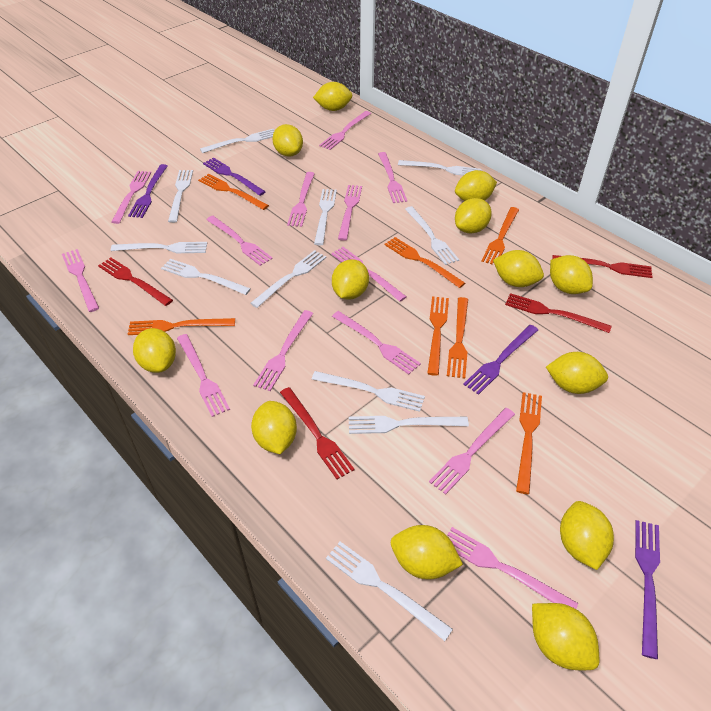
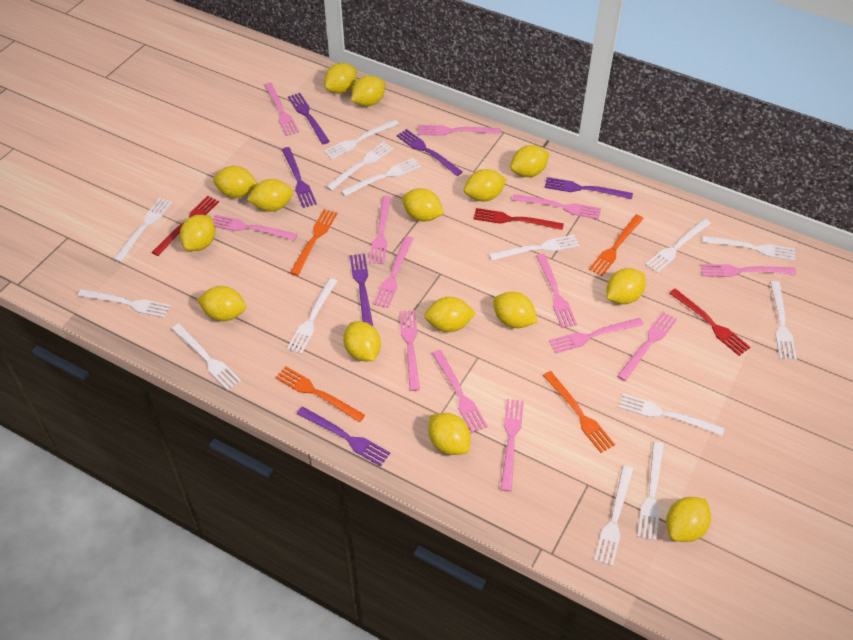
orange fork: [128,318,235,335] [198,174,269,210] [385,237,465,288] [427,296,449,376] [447,297,468,378] [481,207,519,265] [516,392,542,494] = 7 -> [275,366,365,422] [290,209,337,276] [543,371,615,453] [589,214,644,276] = 4
purple fork: [128,164,168,218] [203,157,266,196] [463,325,538,395] [635,520,660,659] = 4 -> [282,147,317,208] [288,93,330,144] [297,407,390,466] [350,254,373,326] [396,129,463,176] [544,177,633,199] = 6
red fork: [98,258,173,306] [280,387,355,479] [505,293,612,333] [552,255,653,278] = 4 -> [152,196,219,256] [473,208,564,230] [669,289,750,356] = 3
white fork: [111,242,207,253] [161,259,251,295] [168,170,193,223] [200,129,275,153] [250,250,327,308] [312,371,425,412] [314,189,337,245] [326,542,453,641] [349,416,469,434] [398,160,481,176] [405,206,459,265] = 11 -> [77,289,171,318] [114,198,172,262] [171,323,241,391] [287,278,337,354] [324,120,399,159] [326,142,394,191] [341,158,421,196] [489,235,580,261] [594,465,633,566] [618,394,725,436] [637,442,664,541] [645,218,711,273] [702,236,795,261] [770,281,797,360] = 14
yellow lemon: [133,328,176,373] [251,401,297,454] [272,124,303,157] [313,82,353,111] [332,259,369,300] [391,525,463,579] [455,170,497,201] [455,198,492,233] [493,250,544,287] [532,603,599,670] [546,352,608,394] [550,255,593,294] [560,501,614,570] = 13 -> [180,215,215,251] [197,286,246,321] [213,166,258,198] [247,179,293,212] [324,63,357,94] [343,321,381,361] [351,75,385,107] [402,188,444,222] [424,297,476,332] [428,413,471,455] [464,169,507,202] [493,292,537,328] [510,145,550,177] [606,268,646,304] [666,497,711,542] = 15

